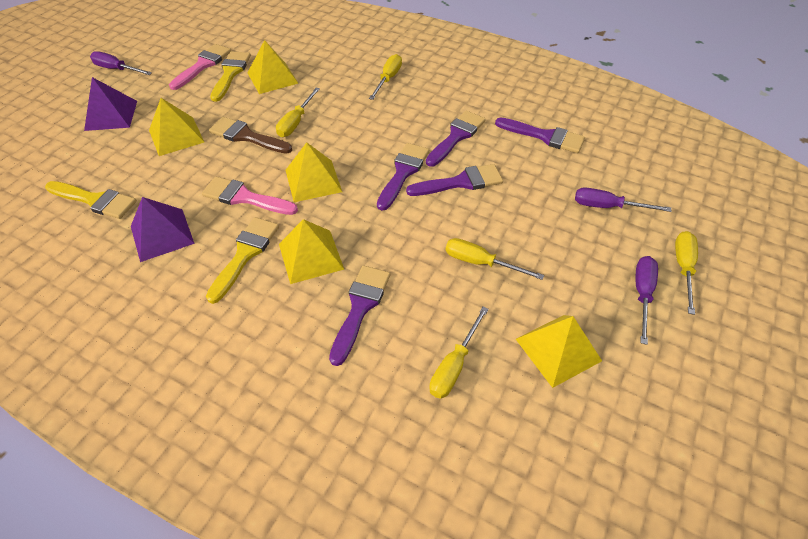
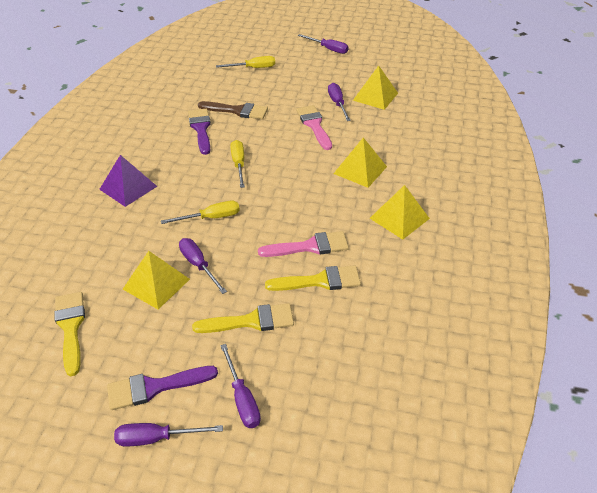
purple brush: [329,265,390,366] [377,143,429,211] [406,164,503,196] [426,111,486,167] [495,117,585,153] = 5 -> [107,366,218,410] [188,109,211,155] = 2
purple pyramid: [84,77,137,131] [131,197,195,262] = 2 -> [99,155,157,207] = 1
purple screwdriver: [90,51,152,75] [575,188,671,212] [636,256,658,345] = 3 -> [114,423,223,447] [179,238,227,294] [220,344,261,428] [298,34,349,54] [328,83,351,121] = 5
yellow pyramid: [149,98,204,156] [248,40,298,94] [279,219,344,284] [285,142,342,202] [516,315,602,388] = 5 -> [123,251,190,309] [333,138,387,188] [353,65,398,110] [370,185,430,240] = 4
yellow screwdriver: [276,87,320,137] [369,54,402,100] [429,307,489,399] [446,238,544,280] [675,231,698,315] = 5 -> [161,201,240,224] [216,56,275,68] [230,140,245,188] = 3

